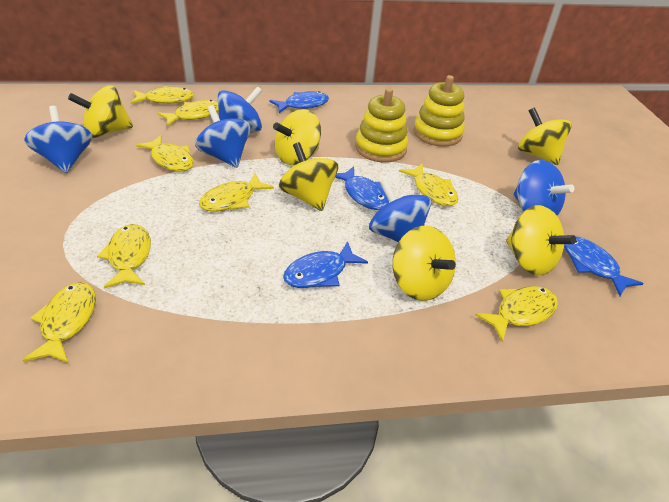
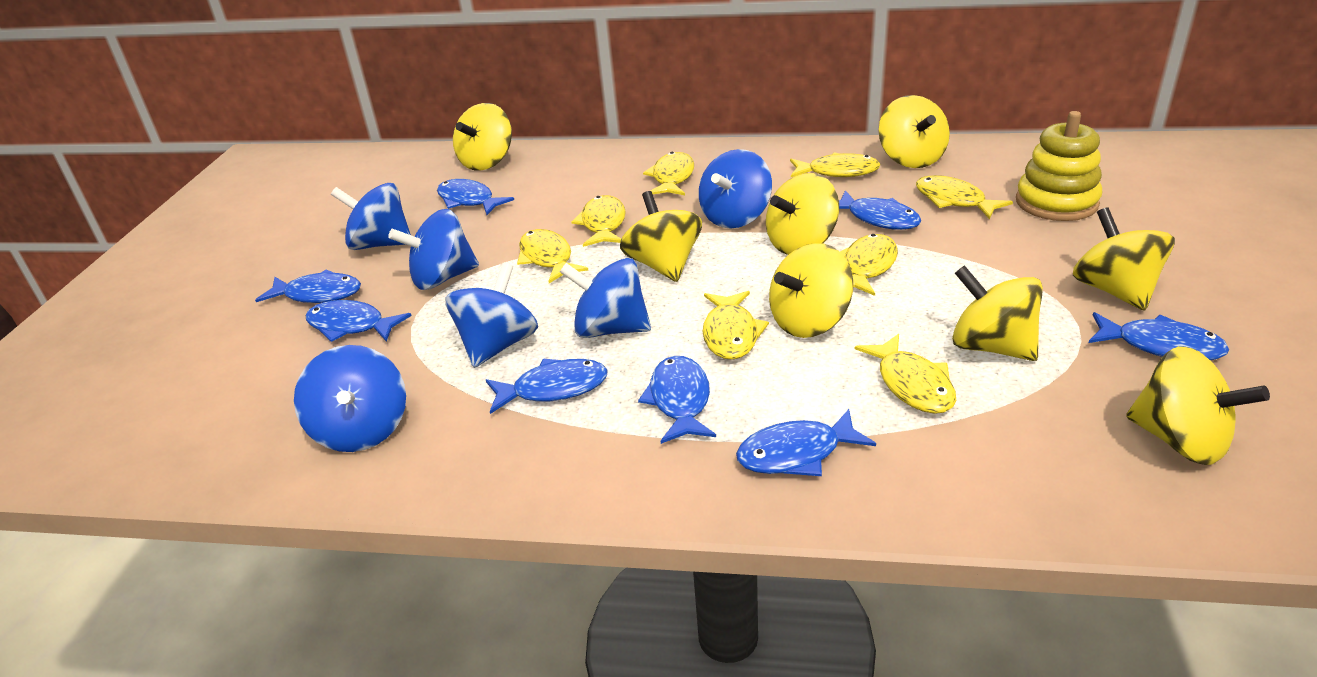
blue fish: [269,91,329,113] [283,241,368,288] [335,166,389,210] [564,236,644,296] = 4 -> [255,270,361,303] [306,300,412,342] [437,179,514,215] [486,359,608,414] [638,356,716,444] [736,409,876,476] [839,190,921,230] [1089,312,1229,360] = 8
blue spinning top: [24,106,92,173] [195,105,251,168] [218,86,262,132] [369,179,431,242] [513,160,575,215] = 5 -> [294,345,406,452] [331,183,411,250] [388,209,479,290] [445,263,538,368] [560,258,651,338] [699,149,772,229] = 6
yellow spinning top: [68,85,133,138] [273,109,321,165] [279,142,338,211] [392,226,456,301] [506,205,576,276] [518,107,572,165] = 6 -> [453,103,512,171] [620,191,702,282] [766,173,839,255] [769,243,853,338] [879,95,950,168] [952,265,1043,361] [1073,207,1175,311] [1126,346,1270,465] = 8
yellow stacking toy: [355,88,408,163] [413,75,465,146] = 2 -> [1016,111,1102,221] = 1

